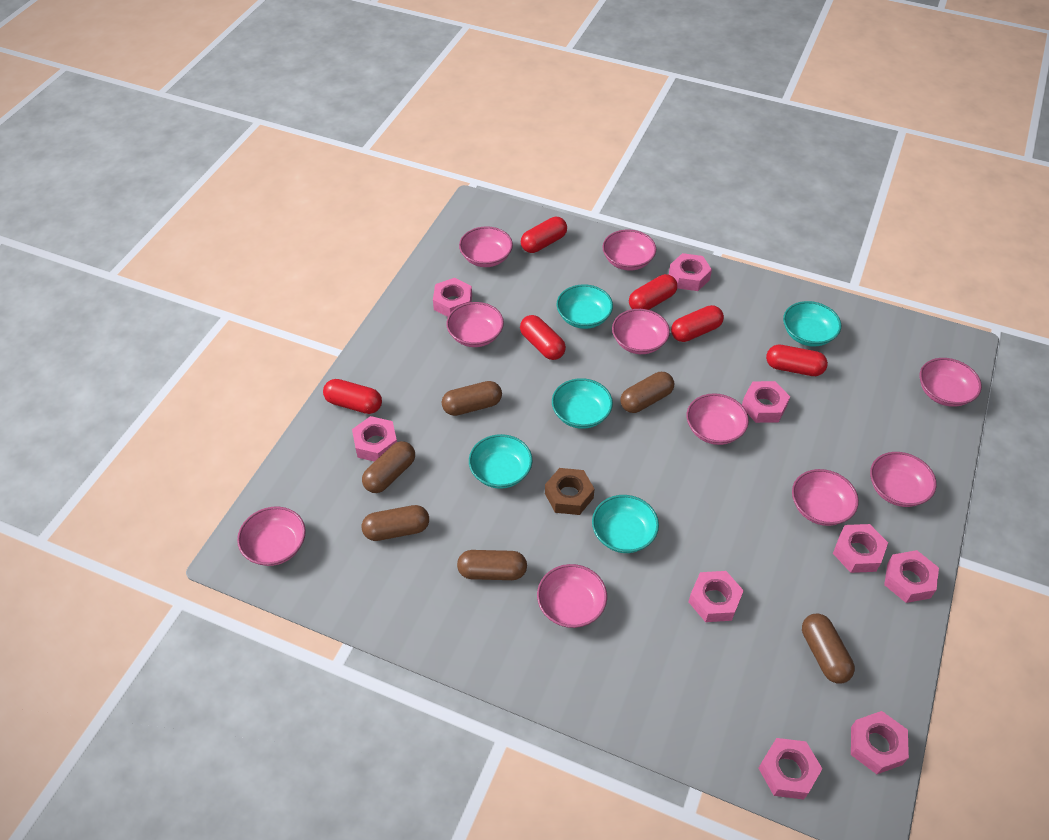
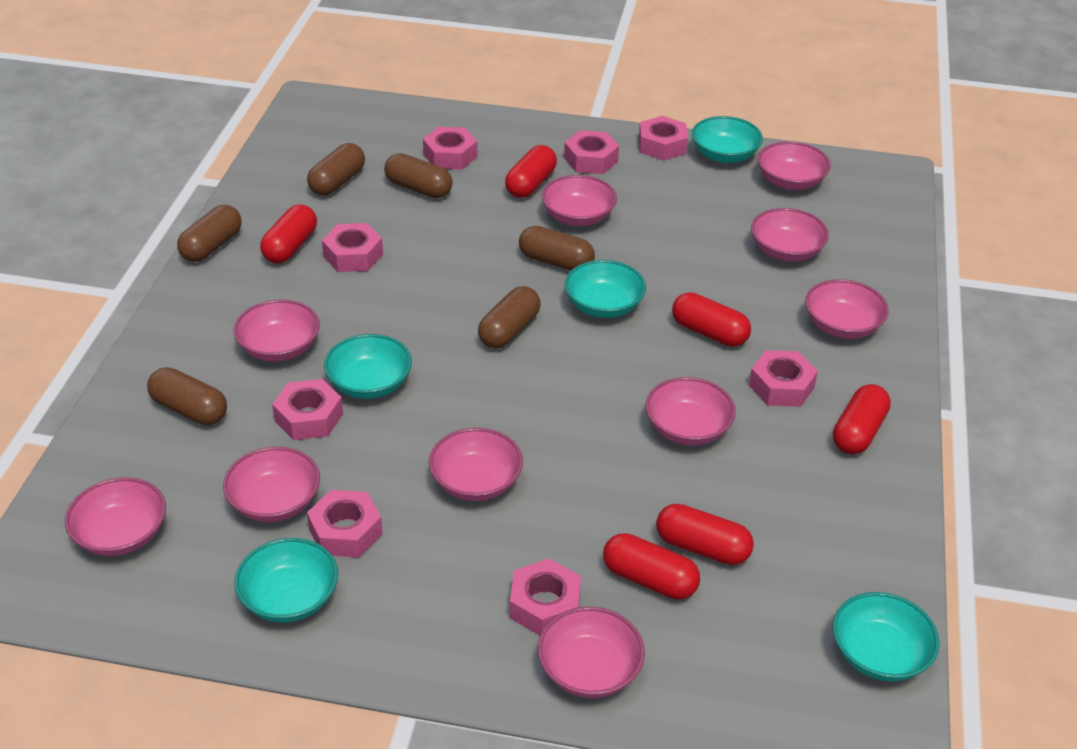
brown nut: [545,468,595,515] = 1 -> none = 0
pink nut: [352,416,397,462] [433,278,472,317] [669,253,712,291] [689,571,744,622] [742,381,790,423] [758,738,822,800] [833,524,888,573] [851,711,909,774] [884,550,939,603] = 9 -> [272,379,343,440] [307,490,383,557] [322,223,383,272] [423,127,477,170] [510,559,581,636] [564,130,619,174] [639,116,688,161] [749,350,818,407] = 8

